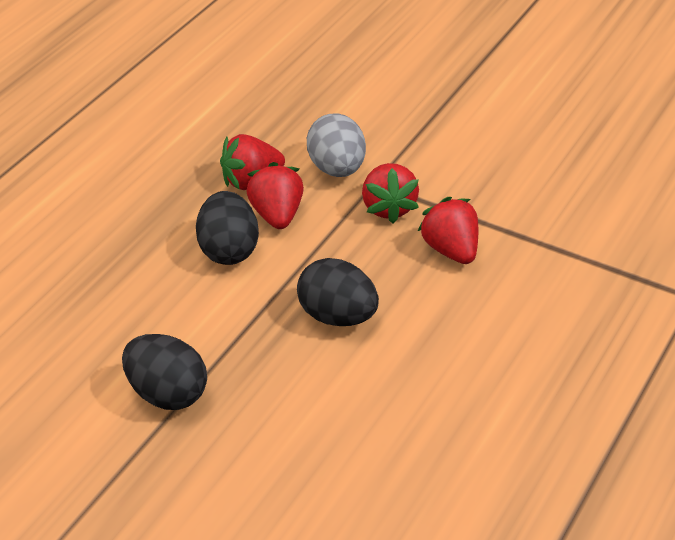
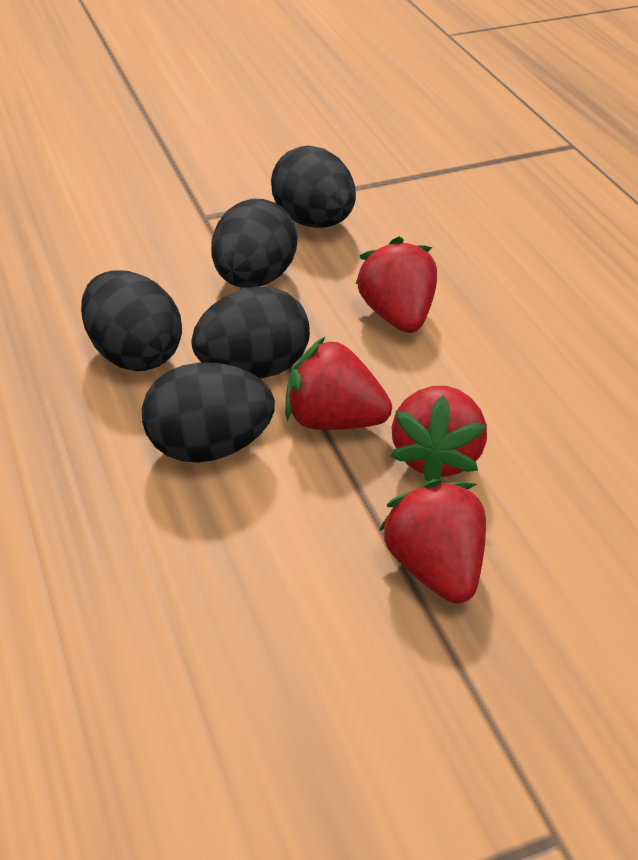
black egg: [122,334,207,410] [196,191,259,265] [297,258,379,326] = 3 -> [81,270,182,371] [142,362,275,463] [191,286,310,379] [211,199,297,288] [271,146,356,228] = 5
grey egg: [307,114,366,177] = 1 -> none = 0

